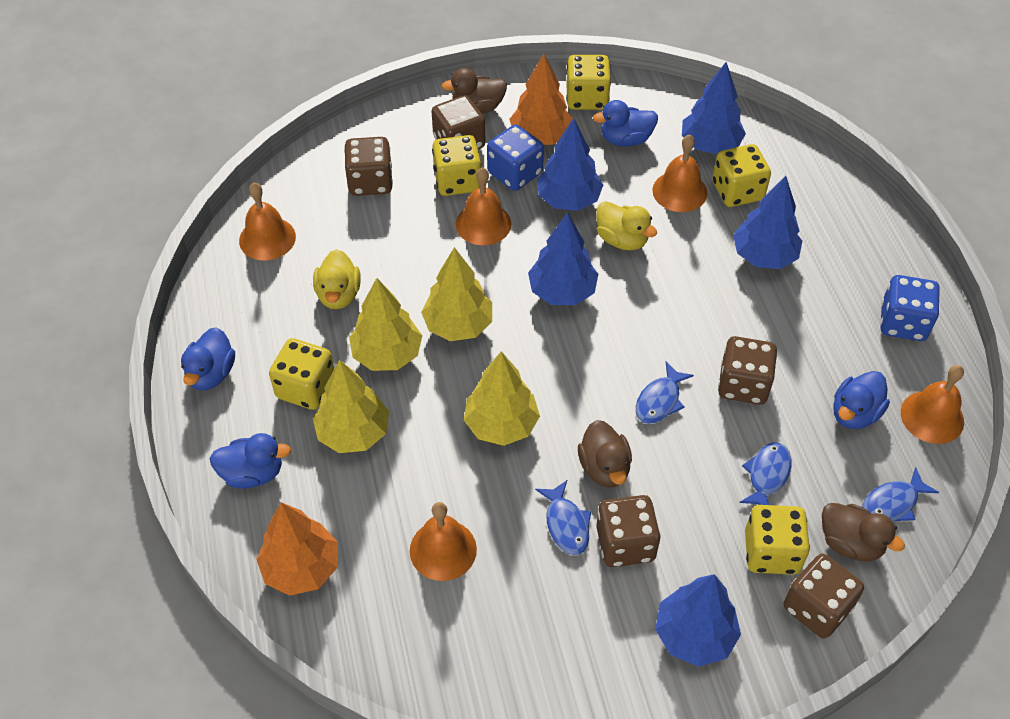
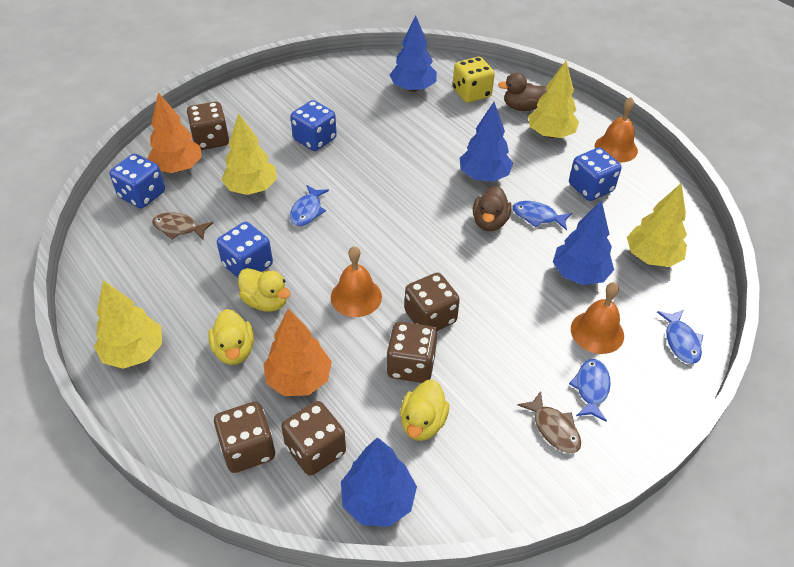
blue dice: [487,125,544,191] [880,275,940,341] = 2 -> [109,154,165,208] [217,222,273,278] [290,100,337,151] [569,147,622,201] = 4
blue duck: [181,327,235,390] [209,433,291,489] [593,100,658,147] [833,371,890,429] = 4 -> none = 0
blue tree: [528,212,598,305] [537,118,603,211] [655,574,741,667] [682,62,746,154] [733,176,802,269] = 5 -> [341,437,417,527] [390,15,437,92] [460,102,513,182] [553,200,614,285] = 4
brown duck: [441,68,507,114] [578,420,632,487] [822,503,905,561] = 3 -> [473,186,512,231] [498,73,547,111] = 2
brown fish: none = 0 -> [152,212,213,240] [518,391,581,453] = 2
orange bell: [239,183,296,261] [410,502,477,581] [456,167,511,245] [652,134,707,212] [901,365,964,444] = 5 -> [331,246,382,317] [571,282,624,354] [595,97,638,163] = 3
yellow dice: [269,338,334,410] [432,135,482,196] [566,55,611,110] [712,144,771,207] [745,505,810,575] = 5 -> [453,57,495,103] = 1
yellow duck: [313,249,361,309] [596,201,657,251] = 2 -> [208,309,254,365] [238,268,290,312] [400,380,449,441] = 3

